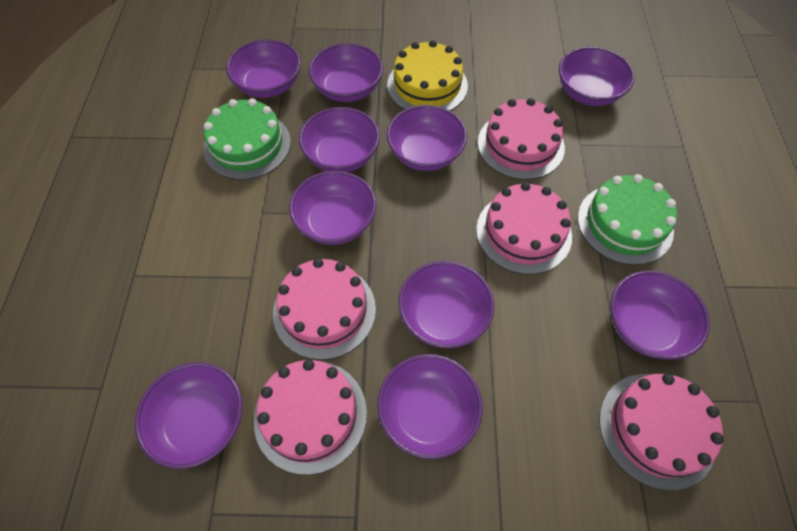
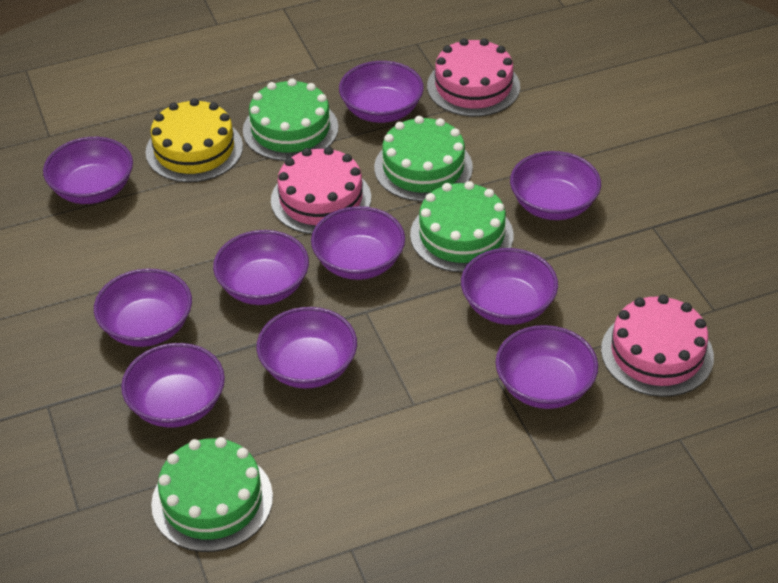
green cake: [203,98,291,180] [578,174,677,265] = 2 -> [151,437,273,552] [243,78,339,161] [374,116,473,202] [410,181,514,272] = 4
pink cake: [253,359,367,475] [273,258,376,360] [476,182,572,274] [478,98,565,180] [599,374,724,490] = 5 -> [271,147,371,234] [427,38,520,117] [601,295,714,397] = 3

